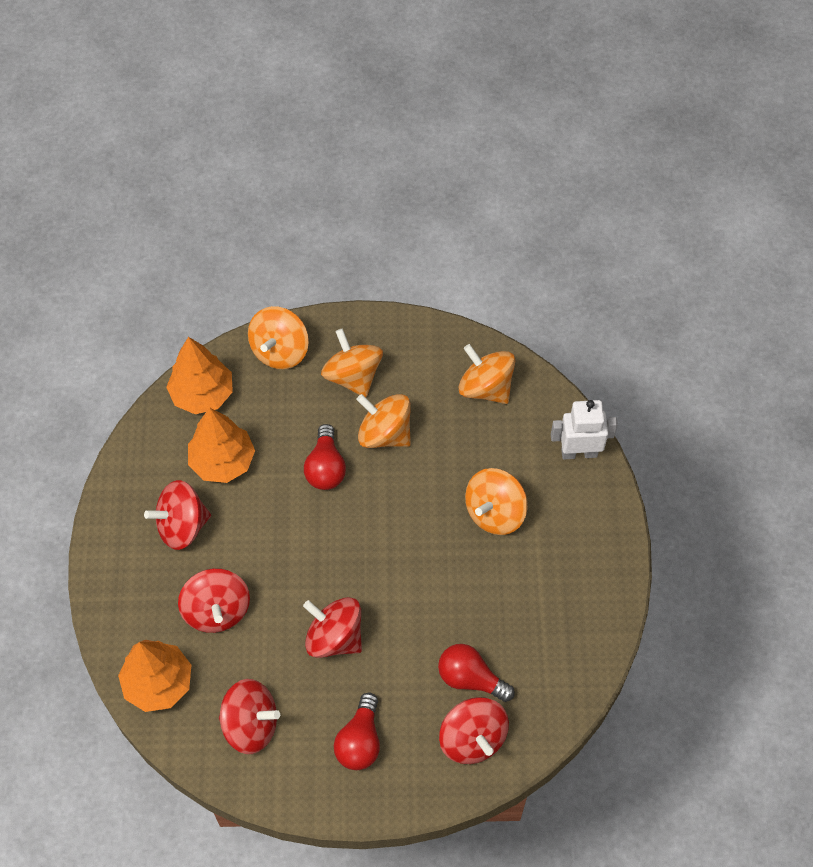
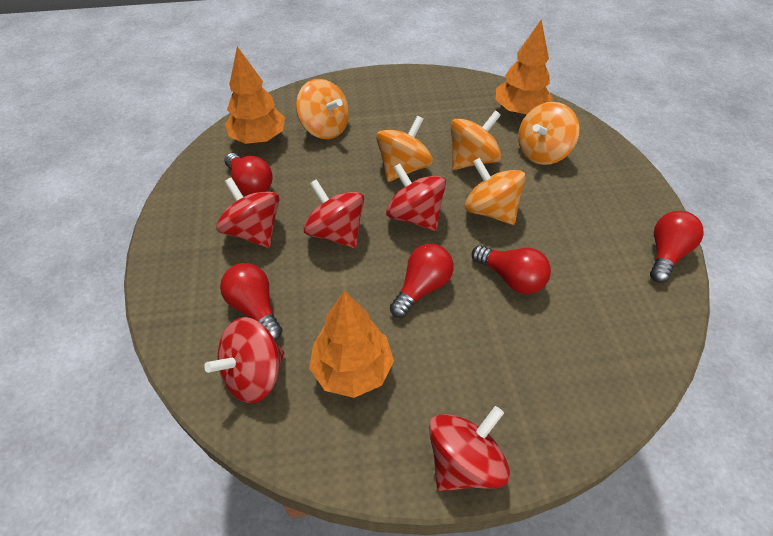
red light bulb: [304,424,346,490] [334,693,380,770] [438,644,515,702] = 3 -> [220,263,283,340] [224,153,273,196] [390,244,454,318] [472,245,551,294] [650,211,704,283] = 5
white robot: [551,400,618,459] = 1 -> none = 0

